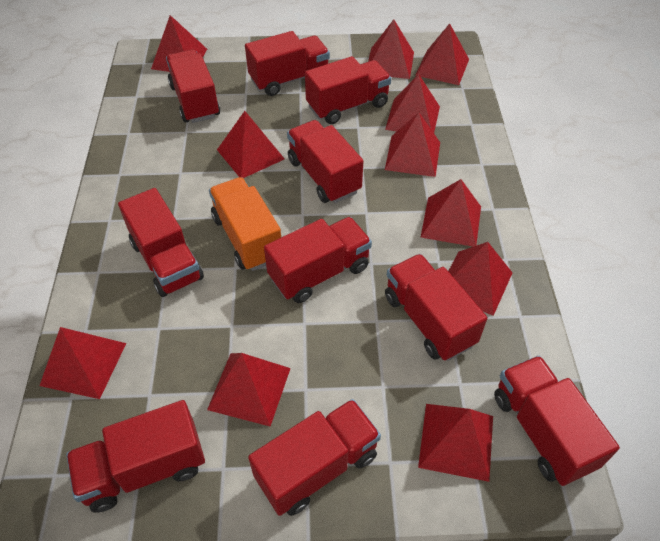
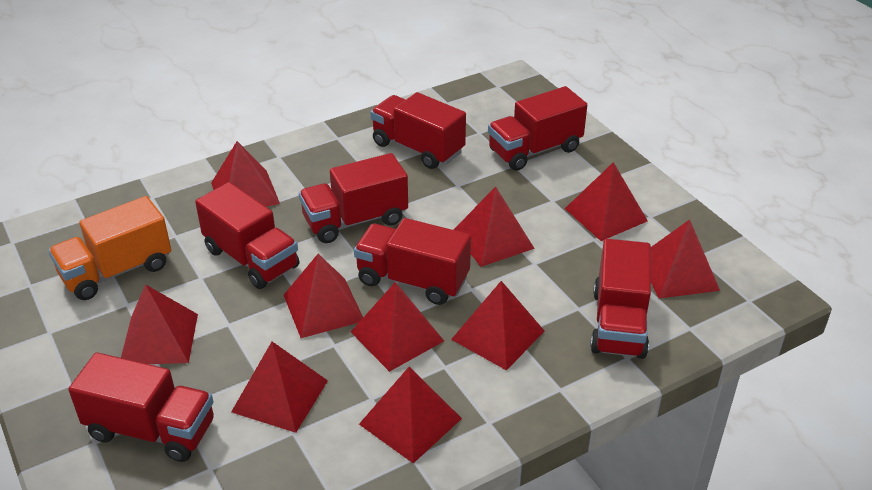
red pyramid: [40,327,126,399] [151,15,207,72] [207,353,291,426] [217,111,284,178] [368,19,414,79] [385,74,440,133] [385,112,440,177] [415,23,469,85] [418,404,493,482] [421,179,481,247] [448,242,513,316] = 11 -> [121,284,198,364] [211,141,280,207] [231,342,328,433] [284,254,363,338] [351,282,444,372] [359,367,462,463] [451,281,544,371] [454,186,535,267] [565,162,648,241] [651,219,720,298] = 10
red truck: [66,400,205,513] [118,188,204,297] [166,50,220,123] [245,31,330,96] [248,399,381,516] [264,217,372,303] [287,120,363,203] [305,56,391,124] [385,254,487,361] [494,356,620,486] = 10 -> [68,352,214,462] [195,182,299,289] [299,153,408,243] [354,218,471,305] [370,92,466,169] [488,86,587,171] [590,239,651,359] = 7

